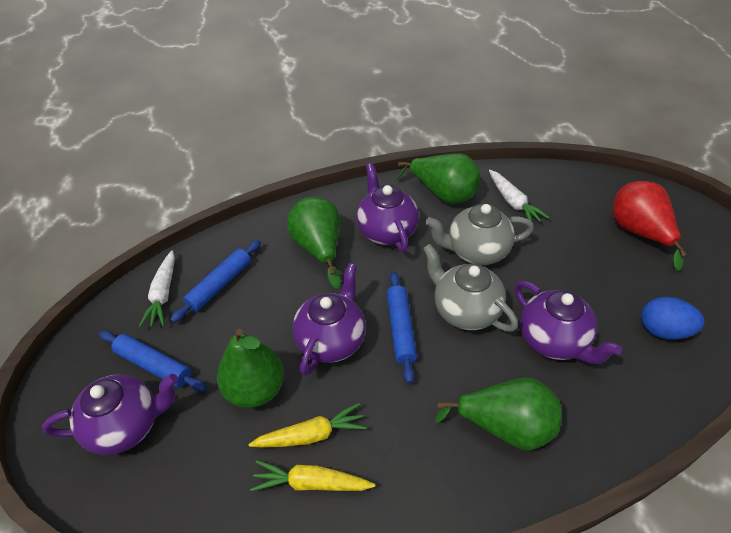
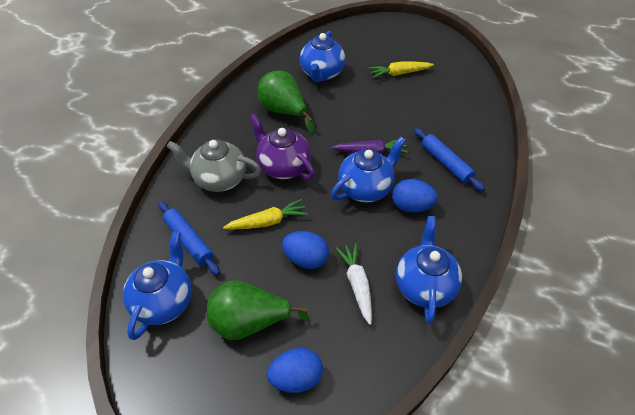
blue egg: [641,297,704,340] = 1 -> [267,348,323,393] [282,231,329,269] [392,179,438,213] = 3
blue rolling pin: [99,331,207,392] [170,240,261,323] [387,272,417,384] = 3 -> [158,201,220,275] [414,128,485,191] = 2
blue teapot: none = 0 -> [123,231,192,340] [300,31,346,82] [331,137,406,202] [396,216,462,324] = 4
green pear: [217,329,284,408] [287,197,341,289] [396,153,481,204] [435,377,562,450] = 4 -> [207,281,309,340] [258,70,315,133] = 2
grey teapot: [423,244,518,331] [426,204,534,265] = 2 -> [167,139,261,192] = 1
purple carrot: none = 0 -> [332,139,408,155] = 1
purple teapot: [42,374,178,455] [292,263,366,376] [356,163,419,253] [514,281,622,364] = 4 -> [249,113,315,180] = 1
red pear: [613,181,687,271] = 1 -> none = 0
white carrot: [138,251,175,327] [489,170,550,222] = 2 -> [335,243,372,325] = 1

